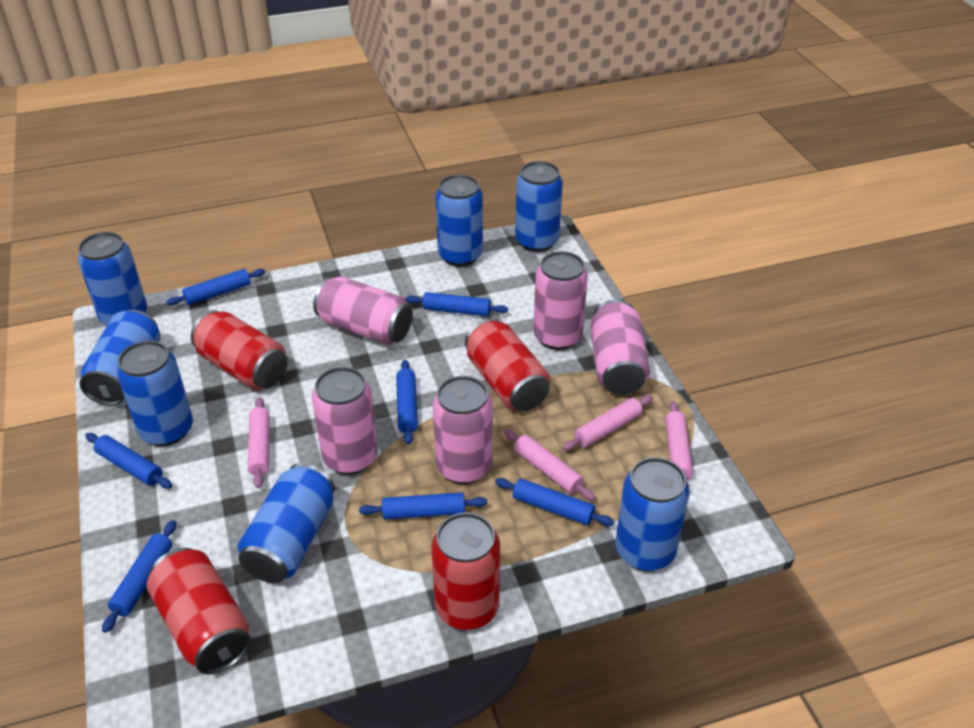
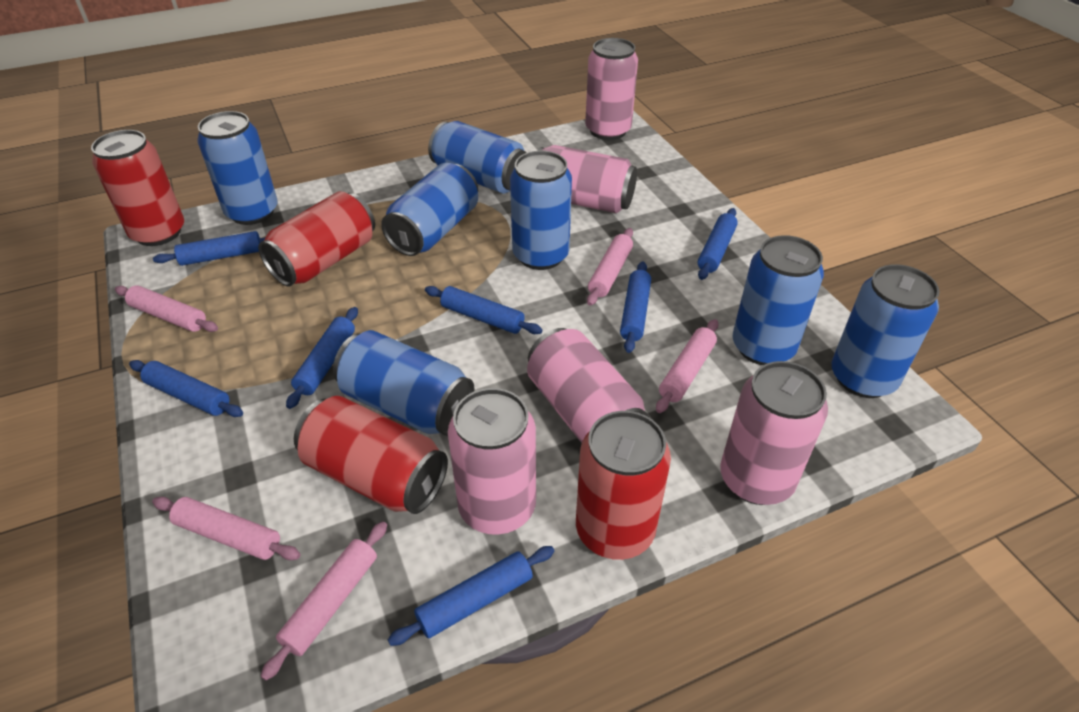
pink rolling pin: [248,397,270,488] [504,429,595,500] [562,395,653,451] [665,401,693,486] = 4 -> [115,285,218,332] [152,497,300,560] [260,521,387,681] [587,228,633,306] [656,319,718,413] = 5

